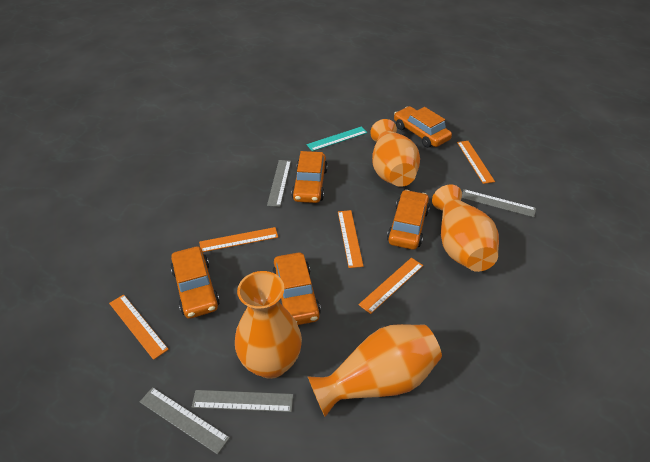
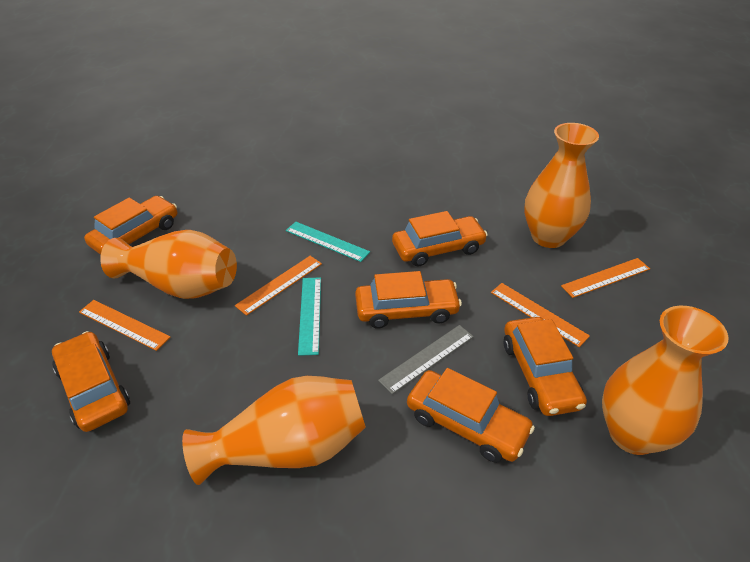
grey ruler: [140,387,230,455] [192,390,293,412] [267,160,291,207] [462,189,536,217] = 4 -> [378,325,474,394] = 1
orange car: [170,246,220,319] [272,253,321,325] [292,151,328,203] [387,190,430,250] [394,106,452,148] = 5 -> [52,331,130,432] [84,196,177,255] [355,271,462,329] [392,211,488,267] [407,368,535,463] [504,317,587,416] = 6
orange ruler: [109,294,169,360] [199,227,278,252] [338,210,364,268] [358,258,423,314] [457,141,495,184] = 5 -> [79,300,170,351] [235,256,322,316] [491,283,590,347] [561,258,650,298] = 4
turquoise ruler: [307,127,367,151] = 1 -> [286,222,370,262] [298,277,321,356] = 2

